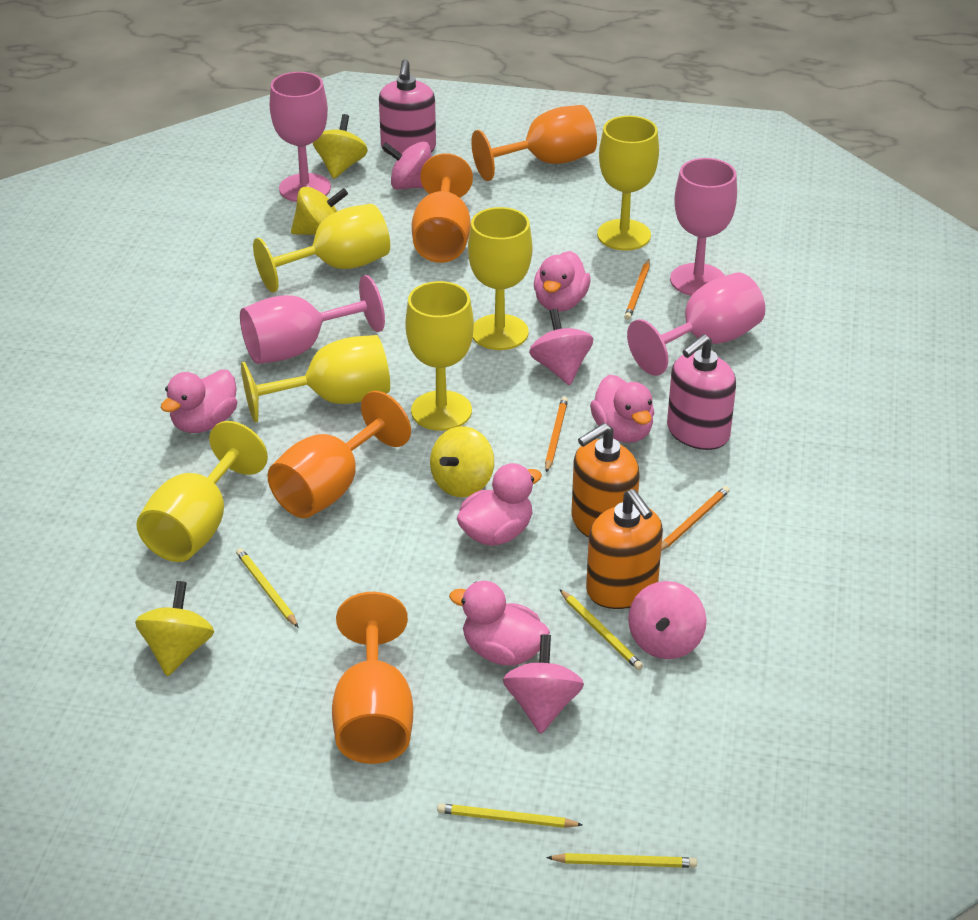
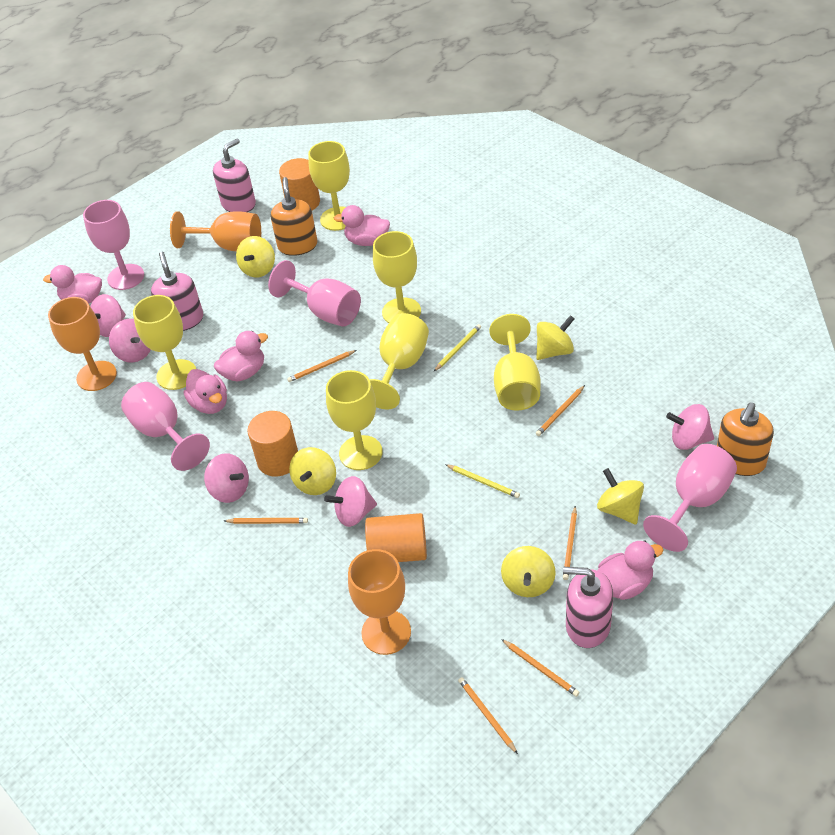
orange cylinder: none = 0 -> [247,411,298,476] [279,158,320,210] [365,513,427,562] = 3
orange goblet: [267,391,411,518] [332,592,413,764] [412,153,473,263] [471,105,597,181] = 4 -> [48,297,117,391] [170,211,261,252] [348,549,411,655] = 3
orange pencil: [545,397,568,473] [624,259,650,320] [661,486,730,551] = 3 -> [224,518,308,524] [287,350,356,382] [458,677,518,754] [501,639,580,697] [536,385,585,436] [563,506,577,580] = 6
pink soap dispenser: [379,59,436,154] [667,334,736,450] = 2 -> [151,252,203,331] [213,138,256,212] [563,567,613,648] = 3
pink spinning top: [382,141,432,190] [503,634,584,734] [529,309,593,385] [628,581,706,659] = 4 -> [90,294,126,337] [109,319,151,362] [204,453,249,503] [324,476,377,527] [666,404,714,450] = 5
yellow pencil: [236,548,299,628] [437,803,583,828] [546,853,697,868] [559,589,643,670] = 4 -> [434,324,481,371] [445,464,520,498] = 2
yellow spinning top: [135,581,214,676] [291,187,348,235] [313,114,368,179] [430,426,494,497] = 4 -> [236,236,275,277] [289,447,336,495] [501,546,556,597] [536,315,574,360] [597,468,644,525] = 5

